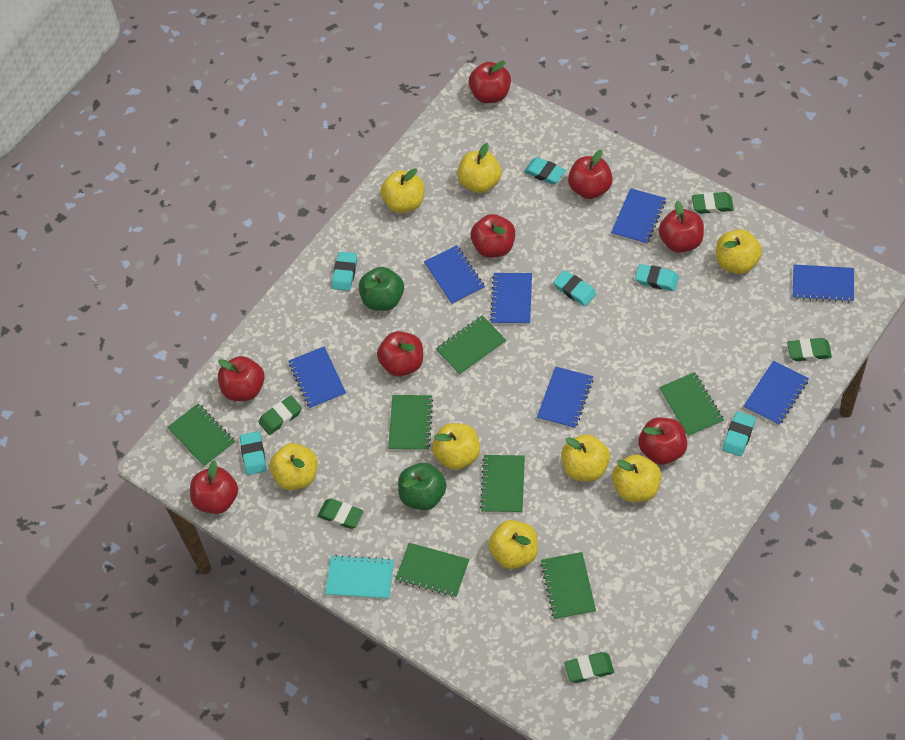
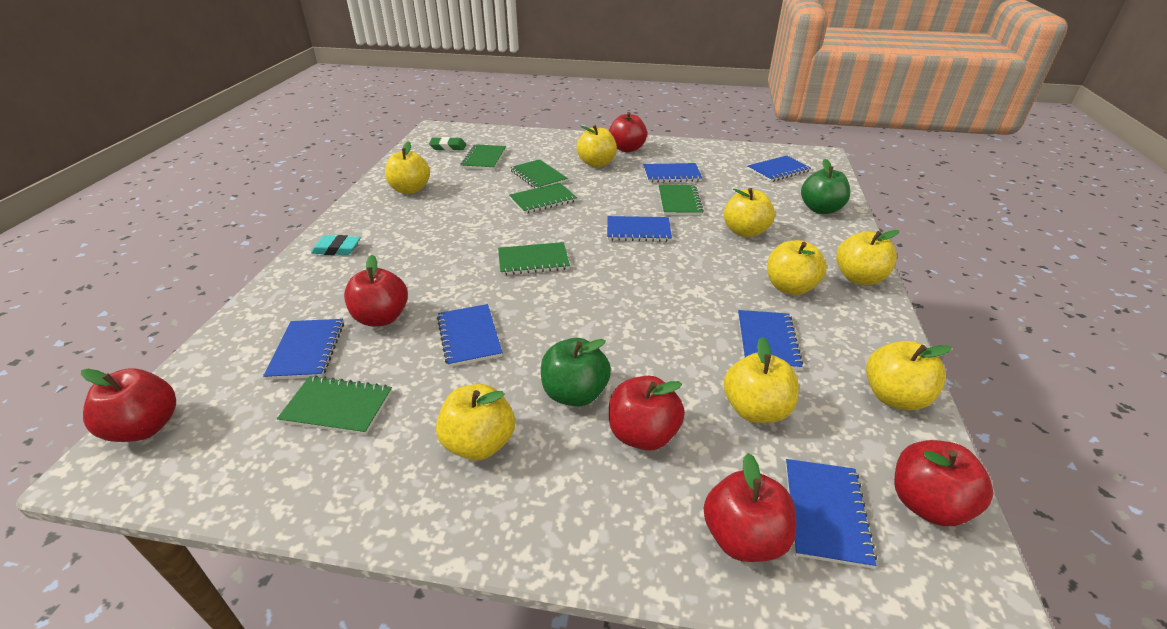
green eraser: [259,396,302,435] [318,499,364,529] [564,652,614,683] [692,192,734,214] [787,338,832,361] = 5 -> [429,137,466,151] = 1
green notebook: [167,403,235,467] [388,395,433,451] [395,543,470,597] [436,316,507,375] [480,455,525,513] [540,552,596,620] [659,372,724,437] = 7 -> [277,375,392,435] [460,144,506,170] [498,242,570,275] [509,183,577,214] [510,159,568,189] [659,185,704,215] = 6
red apple: [190,460,238,514] [218,356,264,401] [377,331,423,377] [468,61,511,103] [471,214,515,258] [568,150,613,199] [638,417,687,465] [658,201,704,253] = 8 -> [81,368,176,442] [344,255,408,326] [609,112,647,152] [609,376,685,451] [704,453,796,562] [894,440,993,526] = 6
turquoise eraser: [240,431,266,475] [332,252,357,291] [524,157,566,185] [553,270,597,306] [635,264,679,291] [722,411,756,456] = 6 -> [311,235,361,255] = 1
turquoise notebook: [325,555,394,599] = 1 -> none = 0

